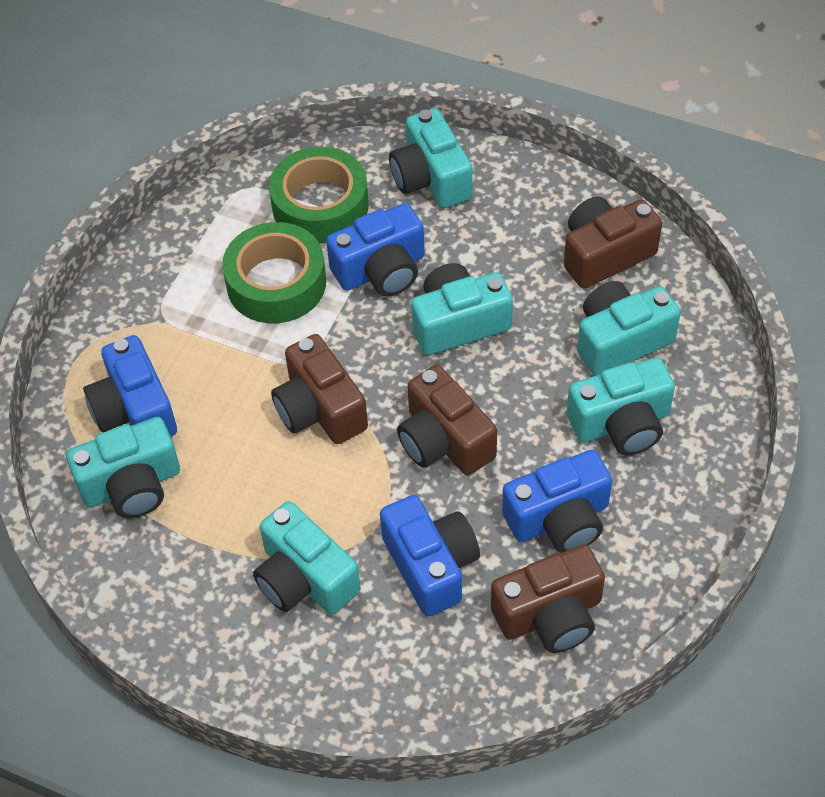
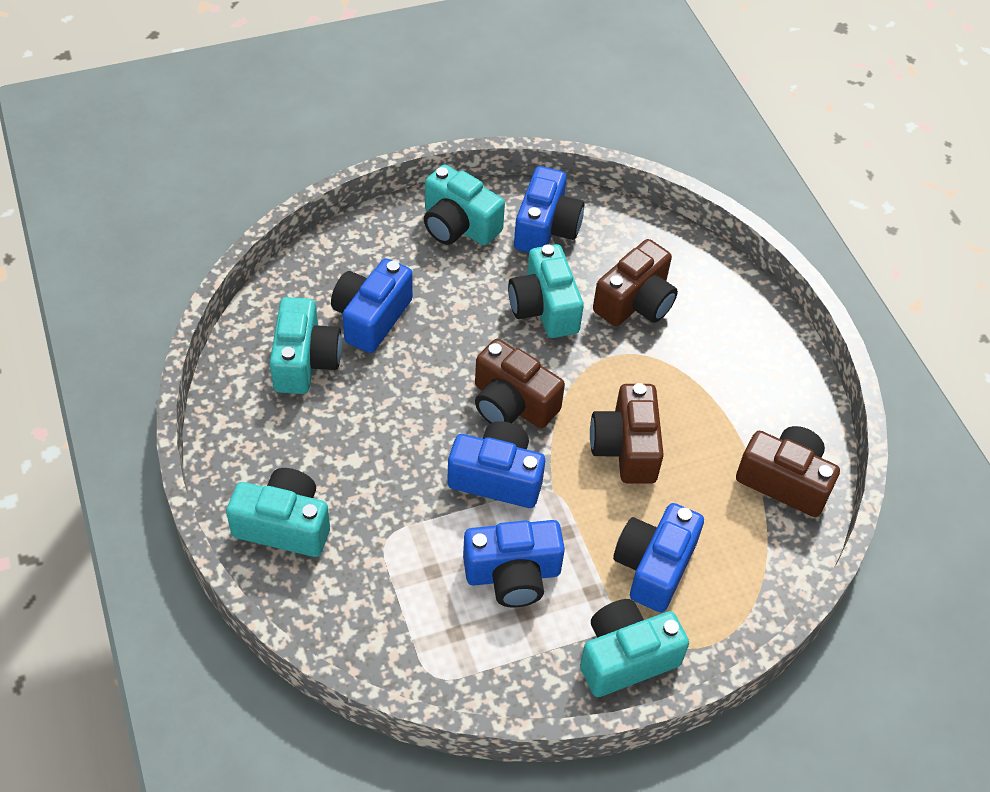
blue camera: [83,335,177,437] [326,203,425,297] [380,495,480,616] [502,450,612,553] = 4 -> [331,259,413,353] [447,421,545,508] [463,520,565,608] [514,166,584,253] [613,503,704,612] = 5
green tape: [222,222,326,323] [269,146,369,243] = 2 -> none = 0
turquoise camera: [66,417,180,518] [253,501,361,614] [389,108,473,208] [411,263,513,355] [567,357,675,455] [577,281,681,376] = 6 -> [226,468,330,557] [270,297,342,394] [424,165,505,246] [508,244,584,338] [580,599,689,697] = 5

